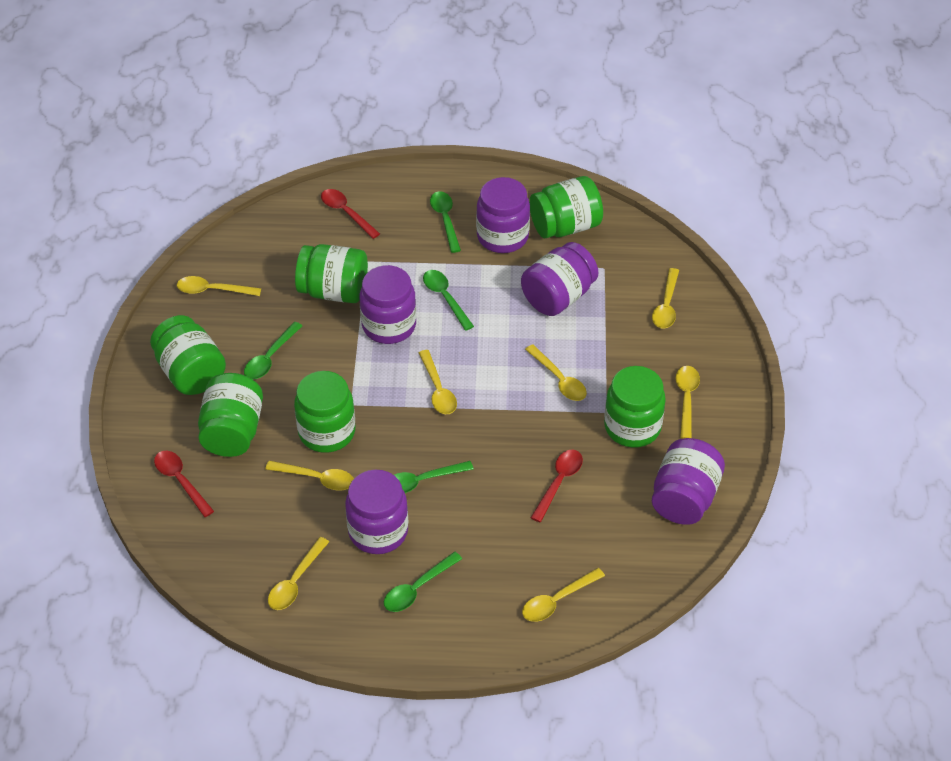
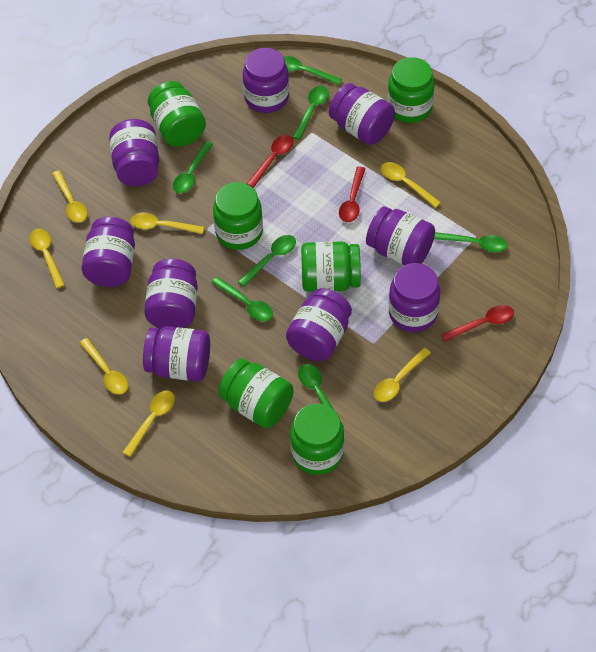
green spoon: [244,322,302,379] [384,552,462,612] [394,461,474,493] [423,270,474,331] [430,192,461,253] = 5 -> [173,141,213,193] [211,277,273,321] [238,235,296,287] [283,56,342,85] [293,86,329,140] [298,364,344,427] [434,232,507,252] = 7
purple jar: [345,470,408,554] [360,265,416,344] [476,177,530,253] [521,242,598,316] [652,438,725,525] = 5 -> [82,217,135,287] [109,119,159,186] [143,326,210,381] [144,259,198,329] [243,48,289,113] [286,288,352,361] [329,83,395,145] [366,206,435,265] [389,263,440,332] = 9
yellow spoon: [177,276,261,296] [265,461,354,491] [268,537,329,610] [419,350,457,414] [522,568,605,622] [525,344,587,401] [652,268,679,328] [676,366,700,439] = 8 -> [29,228,65,289] [52,171,87,223] [80,338,128,394] [122,390,175,457] [130,213,204,234] [374,348,431,402] [381,162,441,208] = 7

